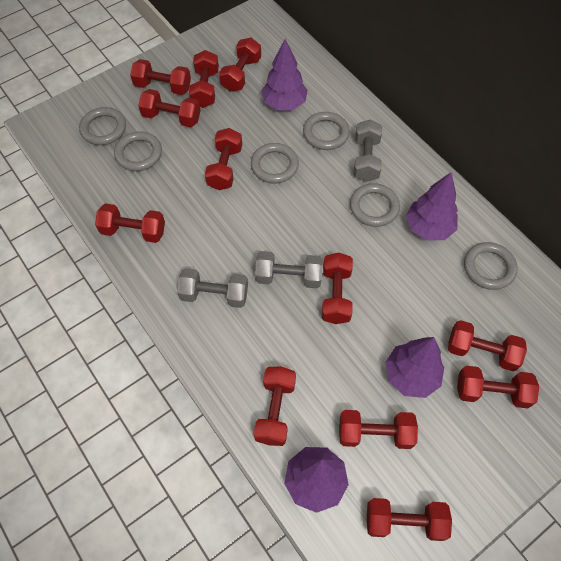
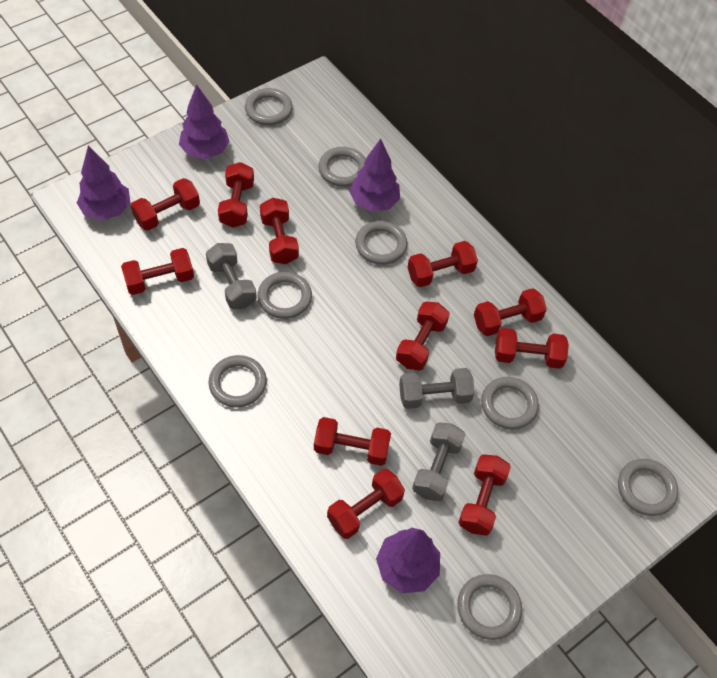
grey ring: [79,107,126,145] [114,131,162,171] [251,143,299,183] [303,112,350,150] [350,183,400,227] [464,242,518,290] = 6 -> [209,355,267,408] [245,88,293,125] [257,272,312,319] [318,147,366,187] [355,221,407,265] [457,574,522,640] [481,377,539,429] [618,459,678,516] = 8
red dumbbell: [95,203,165,243] [130,59,191,95] [138,89,201,127] [189,50,219,108] [205,128,242,190] [219,38,261,92] [253,366,296,446] [322,253,353,324] [339,410,418,449] [367,498,452,541] [448,320,527,371] [457,366,539,408] = 12 -> [121,248,194,295] [131,178,200,231] [218,162,254,228] [260,198,299,264] [314,417,391,466] [327,469,405,539] [396,302,450,371] [408,241,478,287] [458,454,511,536] [474,288,547,336] [495,328,569,369] = 11

